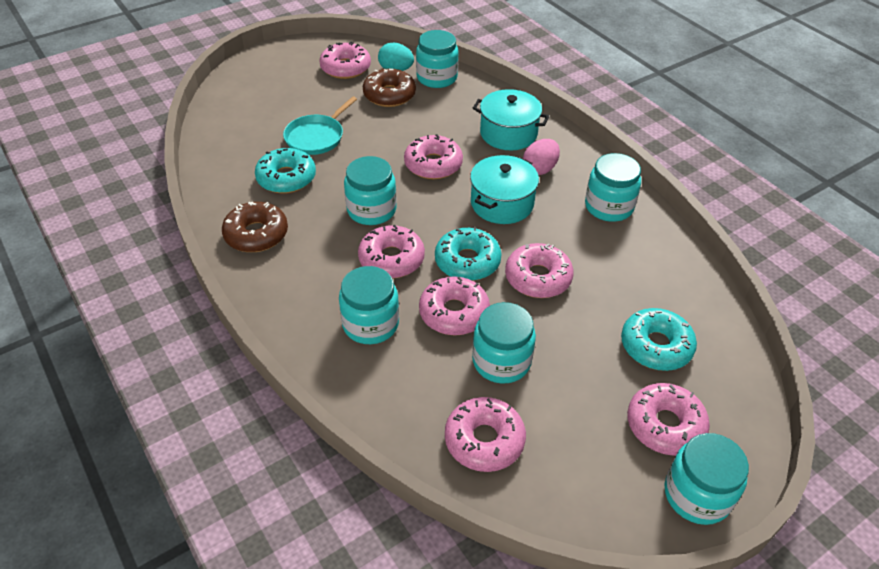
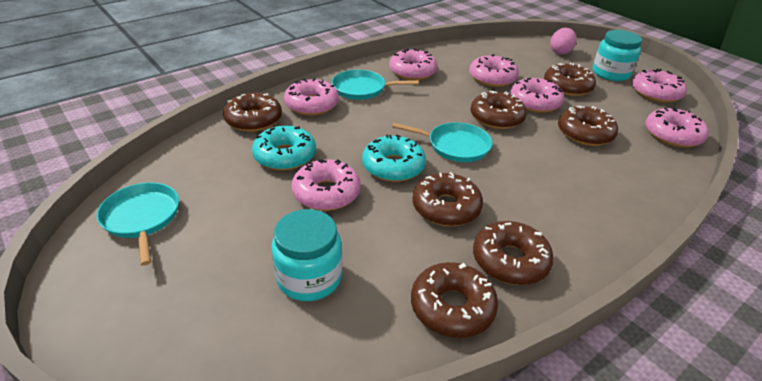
brown donut: [222,202,288,252] [363,69,416,107] = 2 -> [223,93,282,132] [411,262,498,338] [412,172,483,226] [470,91,527,129] [473,221,554,285] [544,63,596,96] [558,106,618,146] = 7
turquoise donut: [255,148,316,194] [435,226,502,281] [621,308,697,371] = 3 -> [252,126,316,171] [362,135,426,182] = 2
turquoise egg: [378,42,414,71] = 1 -> none = 0
turquoise jar: [339,266,399,344] [344,156,397,225] [416,30,459,88] [472,302,536,384] [585,153,641,222] [665,433,749,525] = 6 -> [271,209,342,301] [593,30,642,81] = 2
turquoise pan: [283,96,357,155] = 1 -> [97,182,179,266] [332,70,419,100] [392,122,492,162] = 3
turquoise pot: [470,155,539,224] [473,89,549,150] = 2 -> none = 0

